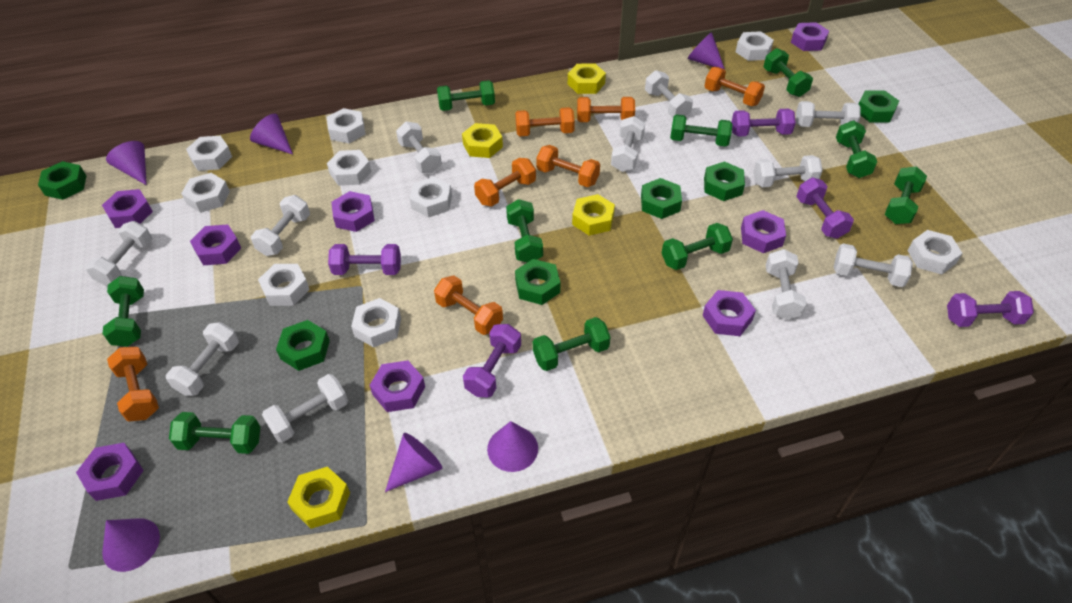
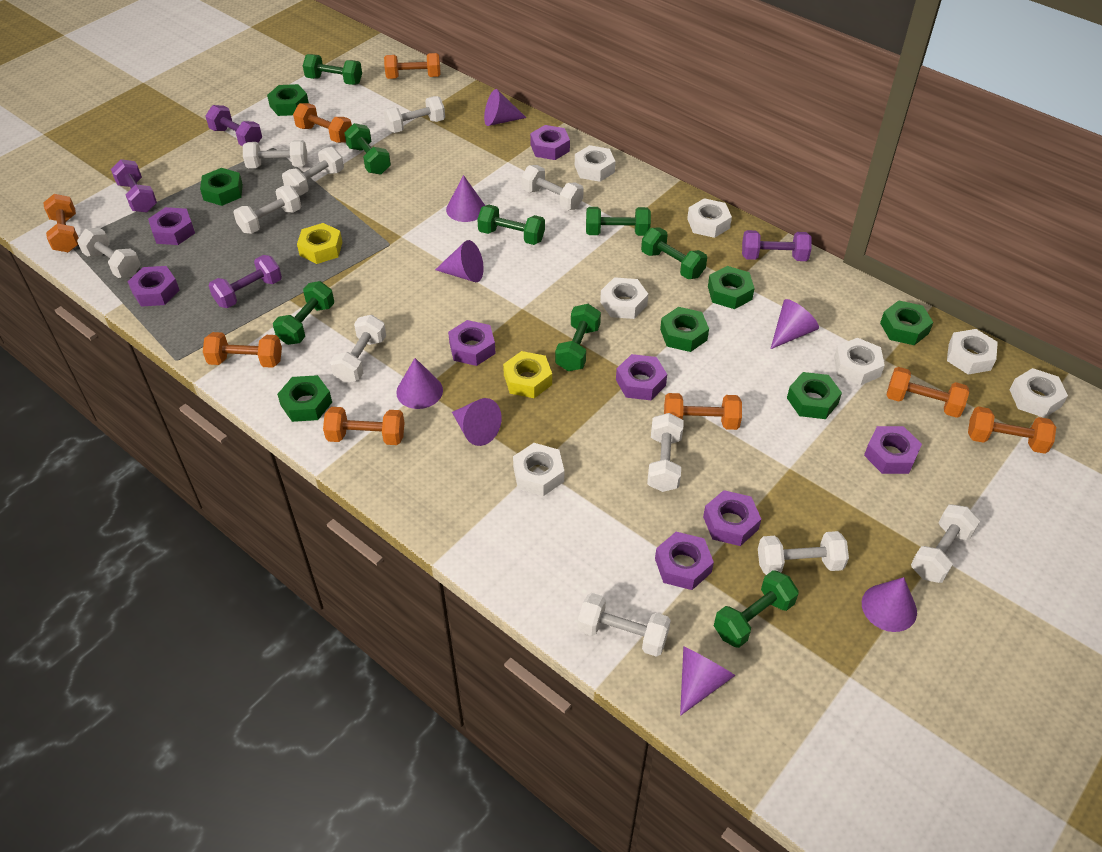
green dumbbell: [102,276,144,347] [169,412,260,454] [437,80,495,111] [506,199,543,262] [533,317,611,371] [662,223,733,270] [670,114,733,147] [764,48,813,97] [836,120,877,178] [885,166,927,224] = 10 -> [273,281,334,345] [303,54,362,85] [344,123,391,175] [477,205,545,245] [555,304,601,371] [586,207,651,236] [641,227,707,279] [714,570,799,648] = 8
green nut: [38,161,86,200] [276,320,330,371] [515,259,560,305] [641,178,682,219] [704,161,745,201] [859,90,899,123] = 6 -> [200,168,243,206] [267,84,309,116] [277,375,332,422] [660,307,709,352] [708,266,755,309] [787,372,842,419] [880,301,933,345] = 7
orange dumbbell: [107,347,159,421] [434,276,503,335] [474,158,536,207] [515,107,575,136] [536,145,600,187] [577,97,635,122] [705,67,765,106] = 7 -> [43,194,79,252] [203,332,282,368] [293,103,352,143] [323,407,404,445] [384,53,441,79] [664,393,742,430] [886,367,969,418] [968,406,1056,454] = 8
purple cone: [102,518,160,572] [106,141,147,185] [250,114,293,154] [385,433,442,492] [487,421,538,472] [687,32,725,69] = 6 -> [396,358,443,409] [435,240,484,282] [446,175,485,222] [452,398,502,446] [484,89,526,126] [680,646,735,716] [771,299,819,349] [862,577,917,632] = 8
purple dumbbell: [328,244,401,275] [463,324,521,397] [732,109,796,137] [796,178,854,239] [947,291,1034,327] = 5 -> [111,159,157,212] [205,105,262,146] [208,255,282,308] [742,230,811,261] = 4
white nut: [181,173,230,213] [186,136,232,171] [258,264,310,306] [327,108,366,143] [327,150,372,186] [351,298,401,347] [410,177,452,218] [736,31,774,61] [908,230,962,274] = 9 -> [513,443,564,496] [575,145,615,182] [600,277,648,319] [687,198,732,238] [834,338,885,385] [947,329,998,374] [1010,368,1068,418] = 7
yellow nut: [287,467,350,529] [462,123,503,158] [568,63,606,94] [572,194,615,236] = 4 -> [297,223,343,264] [503,351,552,398] = 2

